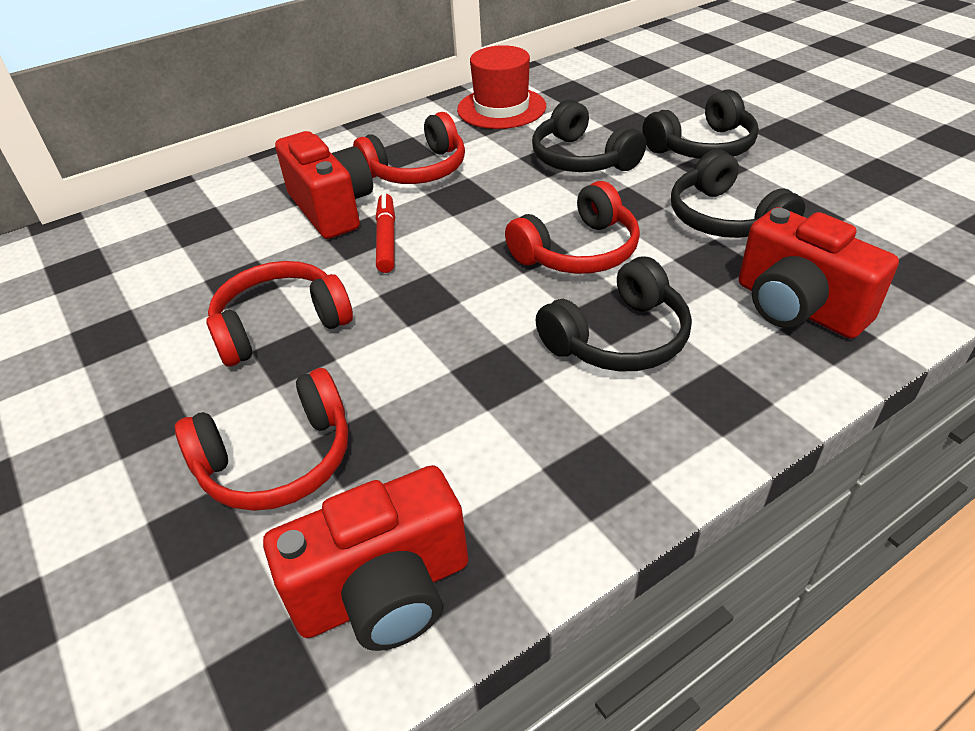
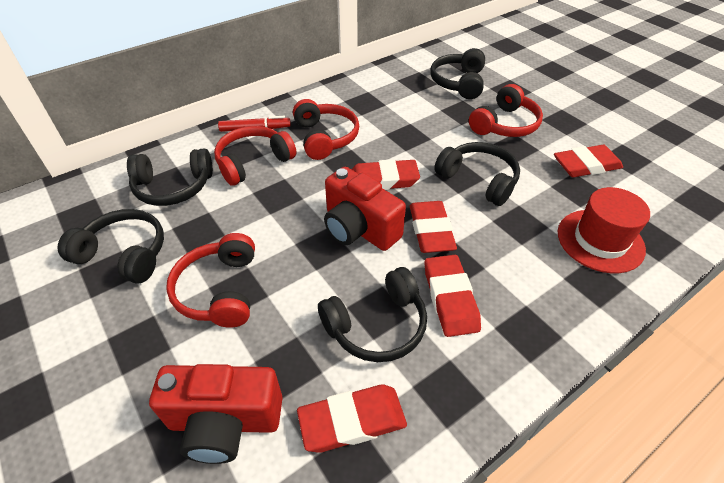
black headphones: [532,99,646,172] [536,256,692,371] [642,89,759,159] [671,149,805,238] = 4 -> [57,209,164,283] [127,149,213,206] [318,267,427,362] [430,48,485,99] [434,142,520,206] = 5
red camera: [263,465,468,651] [275,131,373,239] [739,207,899,339] = 3 -> [149,364,283,464] [324,167,406,251] = 2
red eraser: none = 0 -> [297,385,407,453] [351,159,420,190] [410,201,457,253] [425,255,481,337] [554,145,623,177] = 5

